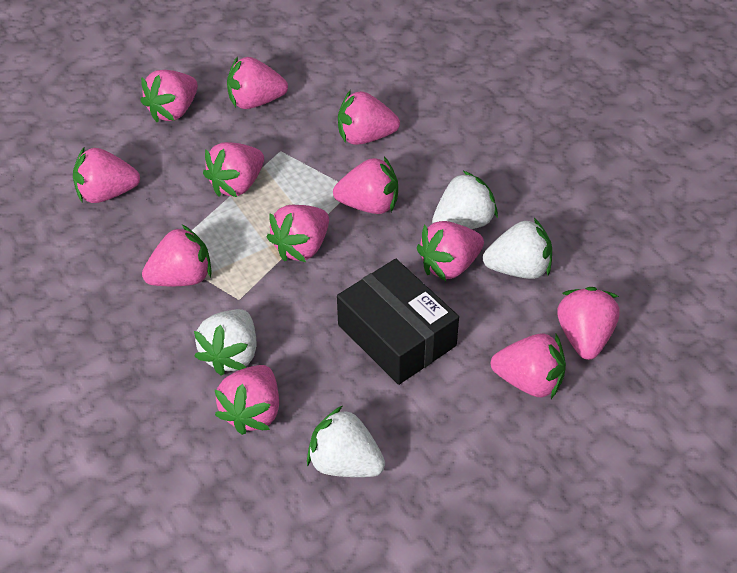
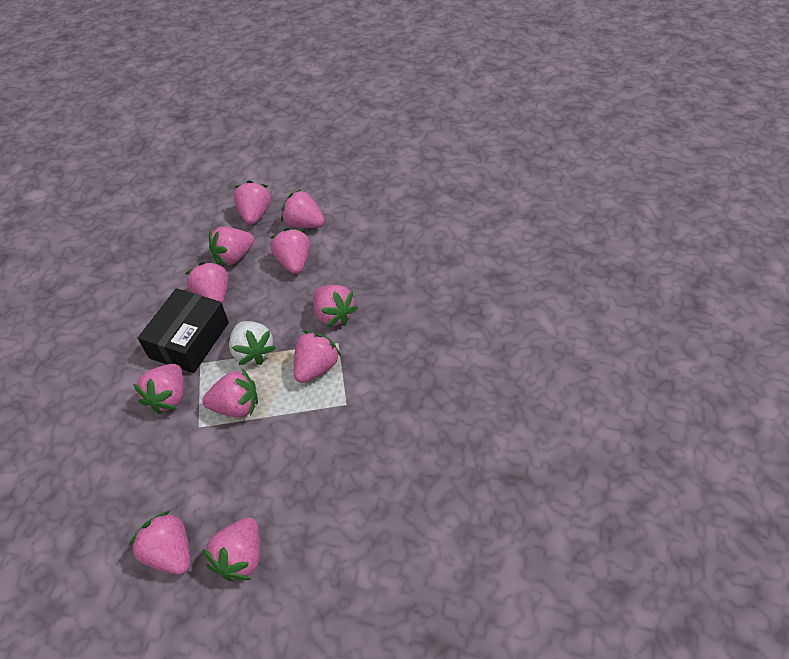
pink strawberry: [73,147,140,203] [141,70,198,122] [142,225,212,286] [203,142,264,197] [214,365,279,435] [227,56,288,109] [267,205,329,262] [333,156,398,214] [338,90,400,145] [417,221,484,281] [491,333,566,399] [557,287,619,360] = 12 -> [129,511,191,575] [133,364,184,414] [185,262,228,304] [202,369,258,417] [203,517,260,581] [209,227,255,266] [234,180,271,225] [270,228,310,274] [281,189,325,228] [294,331,341,383] [313,285,358,327] = 11
white strawberry: [194,309,256,376] [307,406,385,477] [432,171,498,229] [483,218,552,279] = 4 -> [229,321,276,365] = 1

